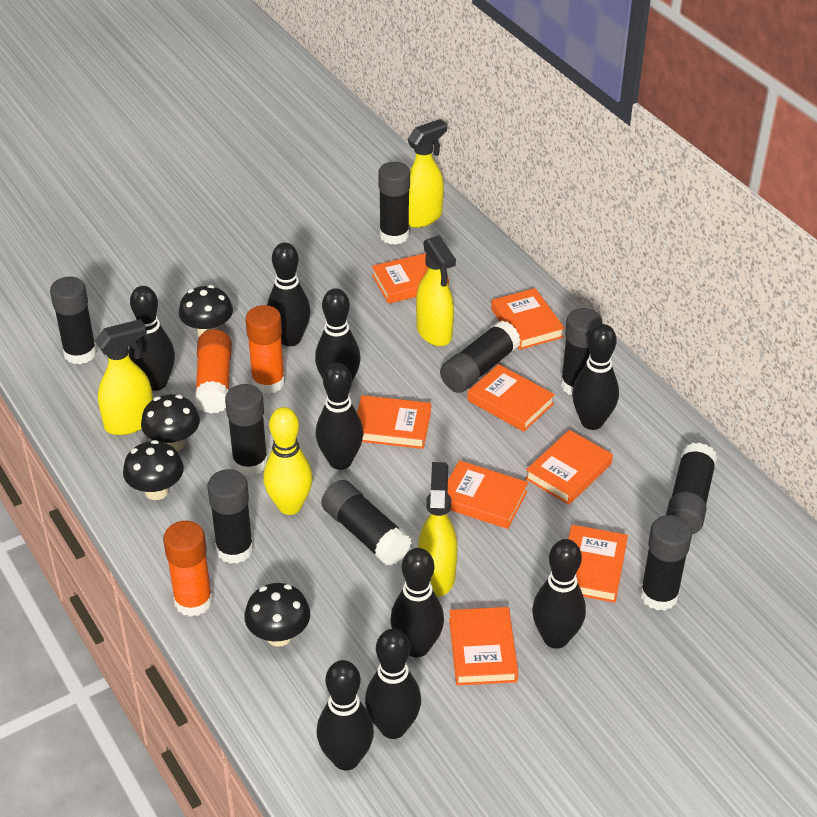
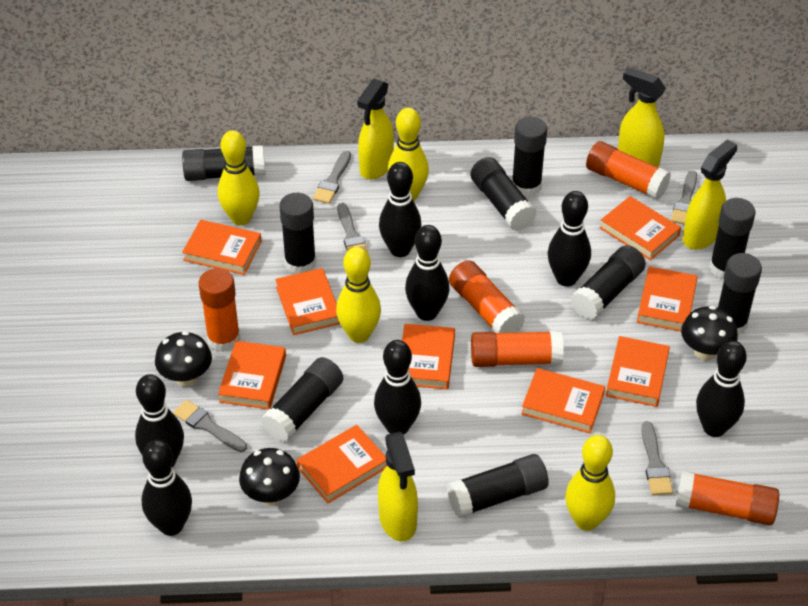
black bowling pin: [129,286,175,391] [267,242,311,346] [315,288,360,381] [316,363,363,470] [317,660,374,771] [365,629,421,739] [390,548,444,657] [532,539,586,649] [572,324,619,430] = 9 -> [135,374,184,467] [142,440,192,536] [374,340,421,435] [379,162,422,257] [405,225,450,321] [548,191,591,287] [696,341,747,437] = 7
black mushroom: [123,440,184,500] [141,394,200,451] [179,285,233,337] [244,583,310,647] = 4 -> [155,331,212,387] [239,448,300,506] [681,306,738,361] = 3
grey brush: none = 0 -> [173,400,247,452] [313,151,351,204] [337,203,369,255] [641,421,673,495] [671,171,697,225] = 5
orange book: [357,395,431,449] [372,253,449,304] [448,460,528,529] [449,607,518,685] [467,364,555,432] [491,288,565,350] [525,430,613,505] [568,525,628,603] = 8 -> [182,220,262,275] [218,341,286,409] [275,268,340,335] [297,425,387,503] [402,324,455,389] [521,368,605,433] [600,196,681,260] [606,336,670,407] [637,266,698,331] = 9
orange glue stick: [163,521,213,617] [194,329,232,414] [245,305,285,394] = 3 -> [199,268,240,352] [449,260,525,333] [471,331,564,367] [586,141,671,200] [675,471,779,526] = 5
yellow bowling pin: [263,407,313,515] = 1 -> [218,130,260,225] [336,247,381,343] [387,108,429,201] [565,435,615,531] = 4

